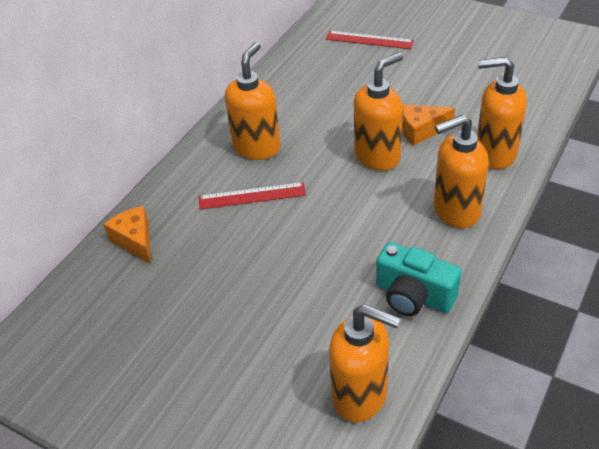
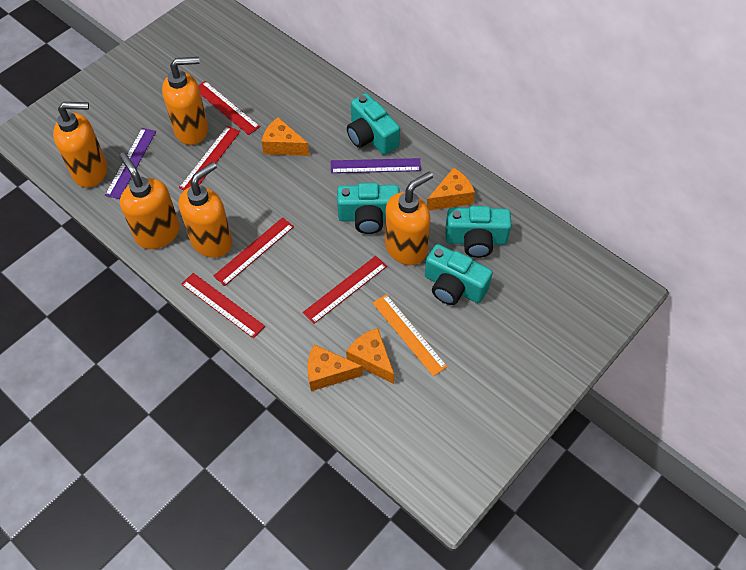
orange cheese: [103,206,151,264] [402,104,455,146] = 2 -> [261,117,309,156] [307,344,363,391] [346,328,394,384] [427,168,475,210] = 4
orange ruler: none = 0 -> [373,294,447,376] = 1
purple ruler: none = 0 -> [105,128,156,199] [331,158,421,173] = 2
red ruler: [199,182,306,209] [326,31,414,49] = 2 -> [179,126,240,190] [181,273,265,338] [198,81,260,135] [213,217,294,286] [302,256,387,324] = 5
turquoise camera: [376,242,461,316] = 1 -> [337,183,400,234] [347,93,400,155] [425,244,493,305] [445,206,511,258] = 4

